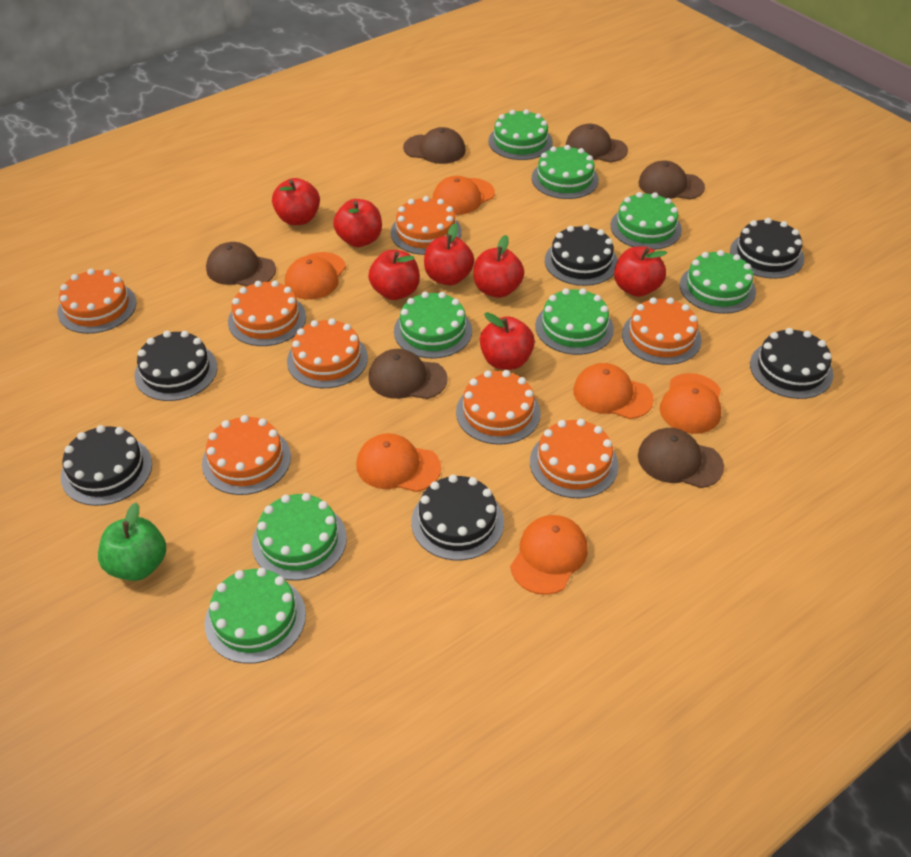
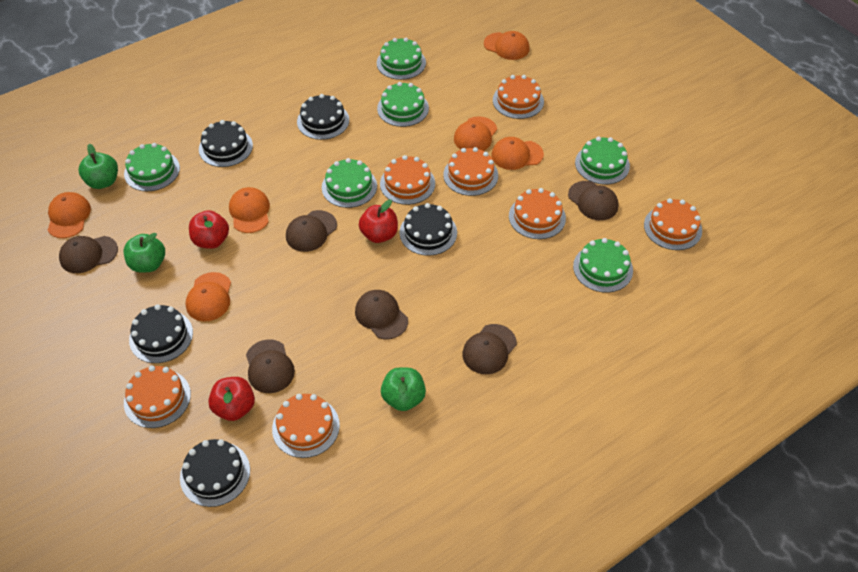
black cake: [61,425,152,506] [134,331,217,401] [411,475,504,560] [545,225,618,286] [730,218,804,279] [750,328,833,399] = 6 -> [129,304,193,363] [180,439,250,507] [199,120,253,167] [297,94,349,140] [399,203,457,256] = 5
green apple: [98,503,166,581] = 1 -> [79,144,118,189] [124,233,165,273] [381,367,426,411] = 3
green cake: [205,568,306,664] [252,493,347,581] [394,292,472,359] [488,109,553,160] [532,145,599,199] [535,288,614,355] [611,192,682,250] [680,250,756,314] = 8 -> [124,143,180,191] [322,158,377,208] [377,38,426,80] [377,82,429,127] [573,238,633,293] [575,137,630,185] = 6
orange cake: [58,269,137,334] [202,415,291,495] [228,280,306,346] [287,318,368,388] [391,196,462,255] [456,370,541,445] [530,419,619,498] [622,297,702,365] = 8 -> [124,365,191,428] [272,394,340,458] [380,155,435,205] [443,147,498,196] [493,75,544,119] [509,188,566,239] [644,198,702,250] = 7
red apple: [272,178,320,225] [333,199,382,247] [368,250,420,300] [424,223,474,285] [473,235,524,298] [480,312,535,370] [614,246,667,297] = 7 -> [189,210,229,249] [208,377,255,421] [359,199,398,243] = 3

